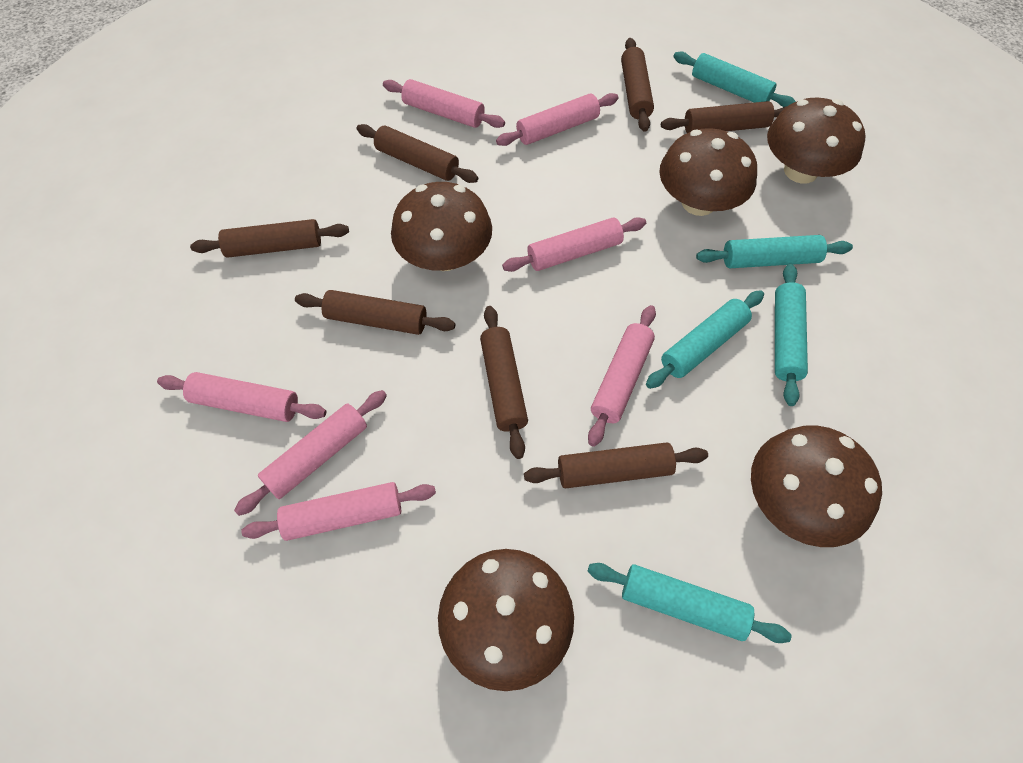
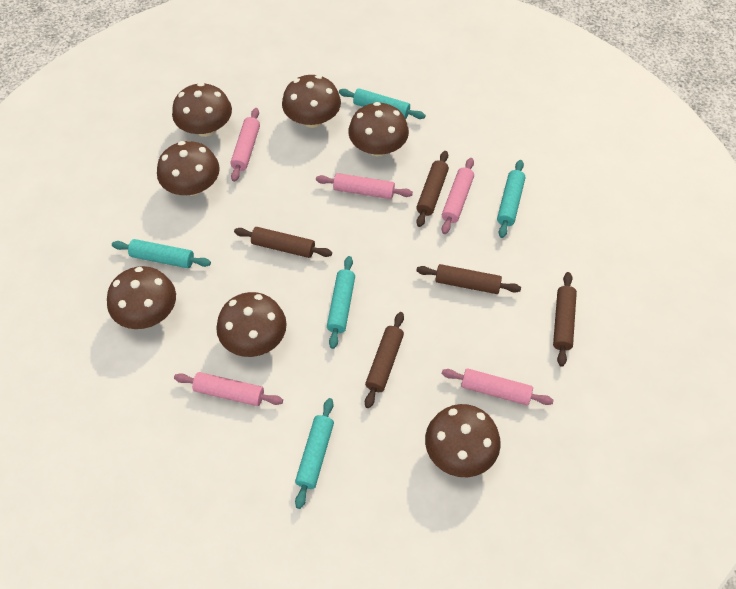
brown mushroom: [391,182,492,271] [438,549,574,691] [659,128,757,216] [751,425,882,547] [767,98,866,184] = 5 -> [107,266,176,329] [157,141,220,196] [172,83,232,137] [216,292,287,357] [282,75,341,128] [348,102,409,156] [425,404,501,477] = 7
brown rolling pin: [190,219,349,258] [295,290,455,335] [356,124,478,183] [480,306,528,459] [524,442,708,488] [621,38,654,132] [661,101,787,133] = 7 -> [234,227,332,258] [365,312,404,408] [416,151,449,227] [416,264,521,294] [553,272,577,367] = 5
pink rolling pin: [157,372,326,422] [234,390,387,516] [241,482,436,541] [383,79,505,128] [496,93,619,146] [502,217,646,272] [588,305,656,447] = 7 -> [174,372,283,406] [230,108,260,182] [316,173,413,199] [442,158,474,234] [442,368,554,405] = 5

